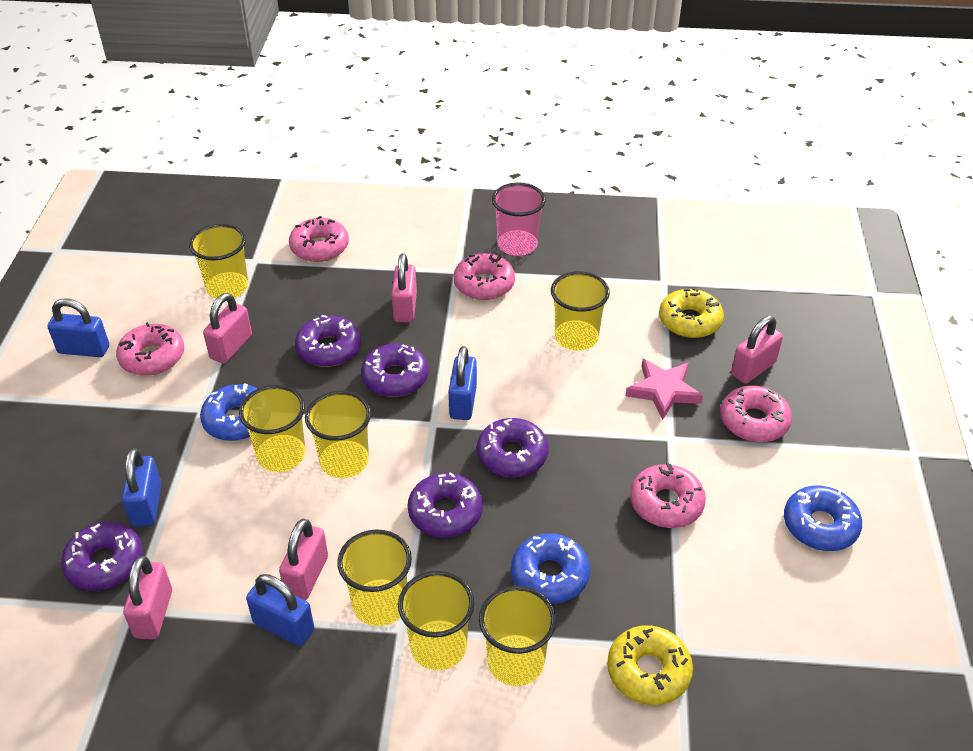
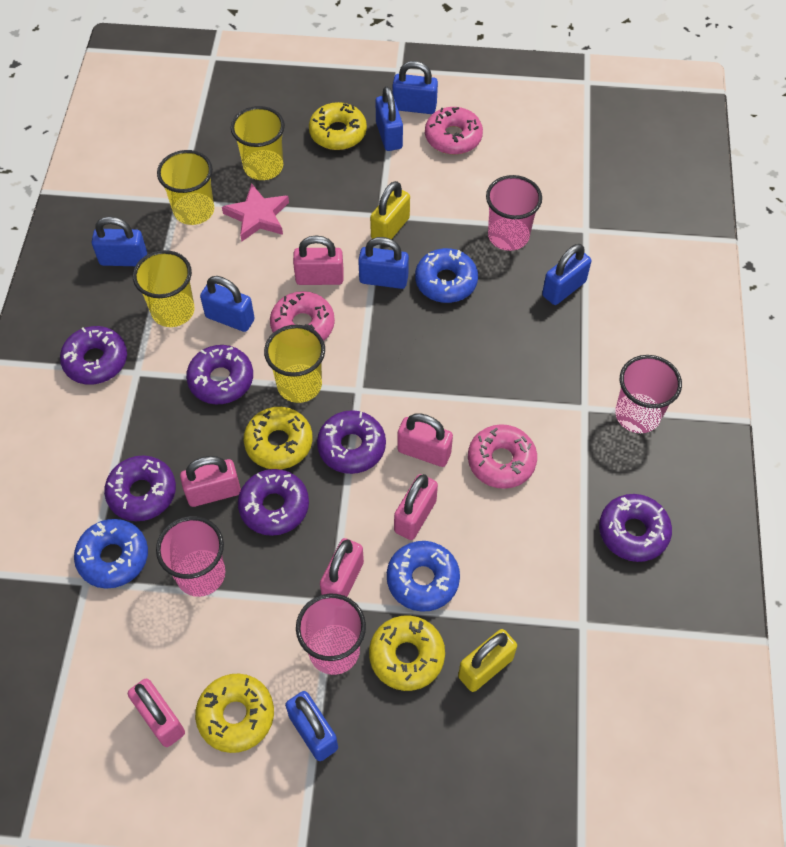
blue padlock: [48,298,109,357] [122,448,162,527] [246,574,314,646] [449,346,477,420] = 4 -> [92,216,147,266] [200,276,255,332] [285,691,338,761] [358,237,409,289] [375,86,403,151] [393,61,438,114] [542,244,591,305] = 7
pink cup: [492,182,546,256] = 1 -> [156,516,225,597] [296,594,366,675] [486,175,542,251] [615,355,682,433] = 4
pink donut: [116,322,184,375] [289,216,349,262] [454,253,515,300] [630,463,706,528] [721,386,792,442] = 5 -> [270,291,335,341] [425,107,483,155] [468,424,537,489] = 3
pink padlock: [123,556,172,639] [203,293,252,363] [279,519,328,600] [391,253,417,322] [731,316,783,384] = 5 -> [128,678,185,747] [180,456,241,507] [293,236,344,285] [320,538,364,597] [394,474,438,540] [397,413,453,467] = 6
purple donut: [61,521,143,591] [295,315,361,367] [361,344,428,397] [408,472,483,538] [477,418,548,477] = 5 -> [60,326,127,385] [104,456,176,521] [186,345,253,404] [238,469,309,536] [317,410,386,474] [599,494,672,562] = 6
yellow cup: [189,224,248,299] [239,385,306,472] [305,391,371,478] [337,529,412,626] [398,571,475,671] [479,586,556,686] [551,271,610,351] = 7 -> [133,250,194,327] [157,150,214,225] [231,106,285,180] [264,325,325,403] = 4
yellow donut: [607,625,693,705] [659,287,724,338] = 2 -> [195,674,274,753] [244,407,312,469] [309,102,367,150] [369,615,445,691] = 4
yellow padlock: none = 0 -> [370,181,410,239] [458,629,517,692] = 2

